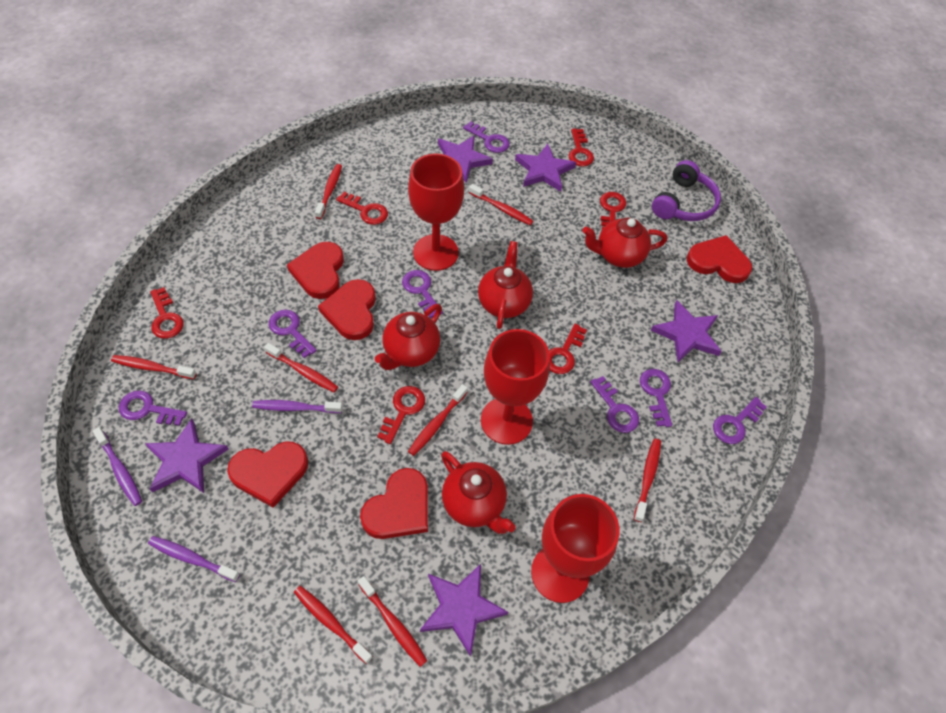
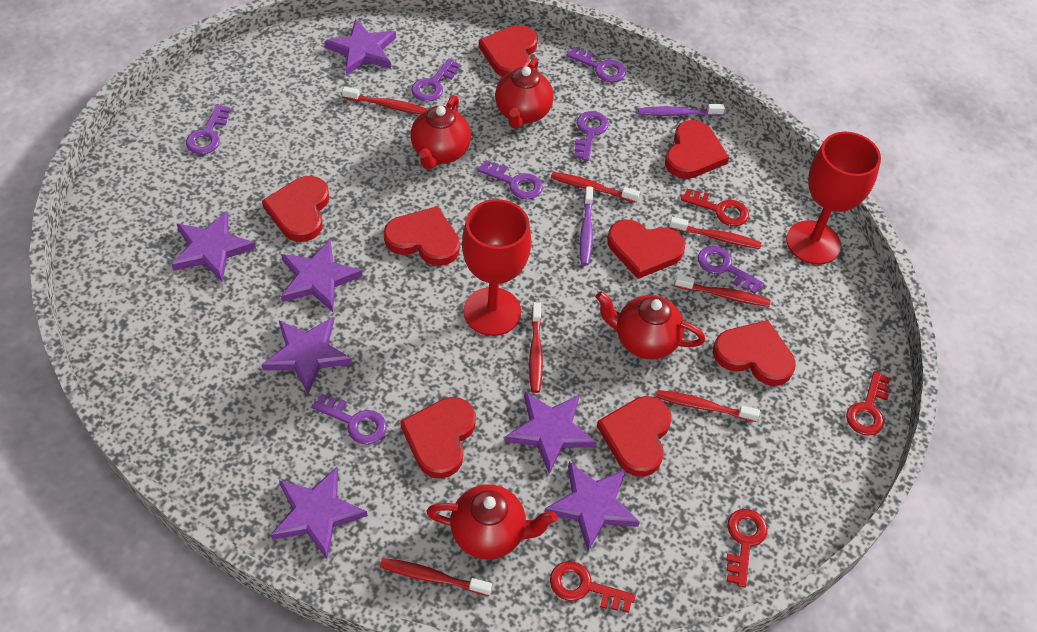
purple headphones: [652,160,721,221] = 1 -> none = 0
purple star: [145,419,229,493] [420,564,508,657] [438,135,493,183] [515,144,576,192] [651,301,722,362] = 5 -> [171,211,256,282] [261,317,352,394] [271,467,367,559] [281,239,363,312] [324,19,396,75] [505,392,597,474] [545,462,640,551] = 7
purple toothbrush: [93,427,142,506] [148,536,240,582] [252,400,343,413] = 3 -> [580,186,593,265] [638,104,725,116] = 2
red goblet: [408,153,464,271] [481,329,550,445] [531,494,619,603] = 3 -> [462,199,531,336] [786,132,881,265] = 2
red heart: [227,442,308,508] [287,242,344,299] [318,279,376,340] [360,468,428,539] [687,235,752,283] = 5 -> [262,176,329,242] [384,206,460,266] [400,397,476,479] [479,25,538,77] [597,396,671,477] [607,220,685,279] [665,120,729,179] [713,320,796,386] = 8
red key: [150,287,184,339] [336,192,388,225] [377,386,425,444] [549,324,587,374] [569,129,594,167] [600,192,626,229] = 6 -> [550,561,635,613] [681,189,749,226] [726,509,768,587] [846,371,890,436] = 4
red toothbrush: [111,355,197,379] [264,343,338,392] [294,586,373,664] [315,164,342,219] [358,576,427,667] [408,384,468,456] [469,184,533,225] [634,439,661,522] = 8 -> [342,86,428,114] [380,558,492,596] [529,302,543,393] [551,172,640,203] [656,390,760,422] [670,217,762,249] [675,275,770,307] = 7

